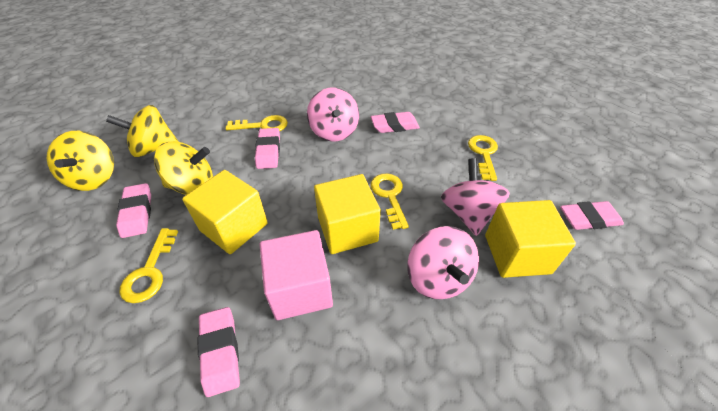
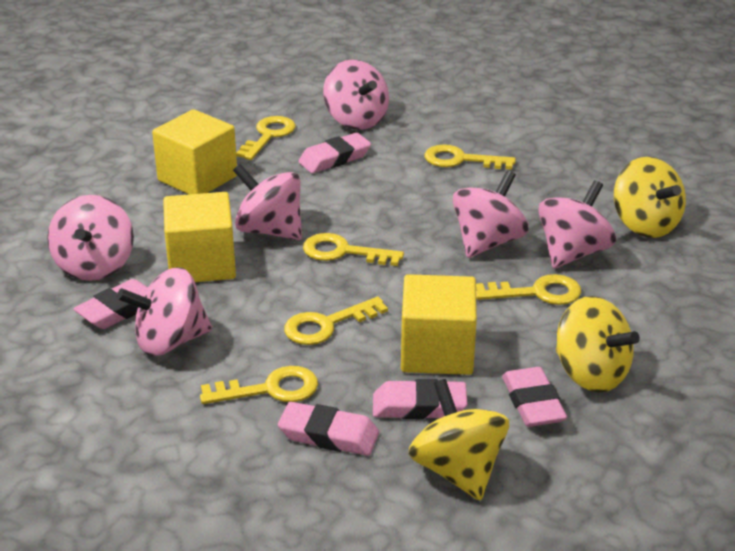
pink cube: [260,230,333,320] = 1 -> none = 0
pink spinning top: [307,88,359,142] [407,226,479,299] [441,158,510,236] = 3 -> [47,195,134,281] [117,267,212,356] [233,164,302,240] [323,60,389,130] [453,170,529,258] [538,180,616,269] = 6
yellow key: [119,228,178,303] [225,115,288,131] [370,173,409,230] [468,135,498,181] = 4 -> [200,366,318,404] [236,116,296,160] [284,297,388,345] [303,233,404,266] [424,144,516,170] [476,274,582,305] = 6

